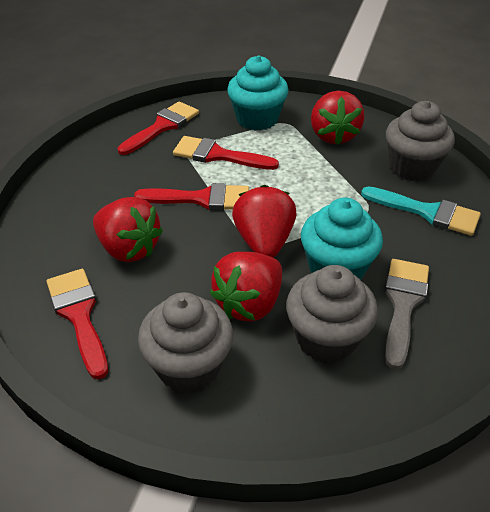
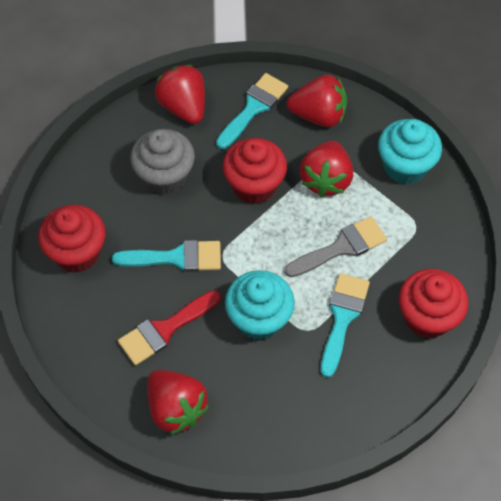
grey cupcake: [138,292,233,393] [286,265,378,363] [386,101,455,181] = 3 -> [130,129,195,195] = 1
red brush: [46,269,108,380] [118,101,199,155] [134,183,249,211] [173,136,279,170] = 4 -> [118,290,221,365] = 1
red cupcake: none = 0 -> [38,205,106,273] [222,138,287,204] [399,269,469,338] = 3
turquoise brush: [361,186,481,236] = 1 -> [112,240,221,272] [216,73,288,149] [321,273,370,378] = 3

